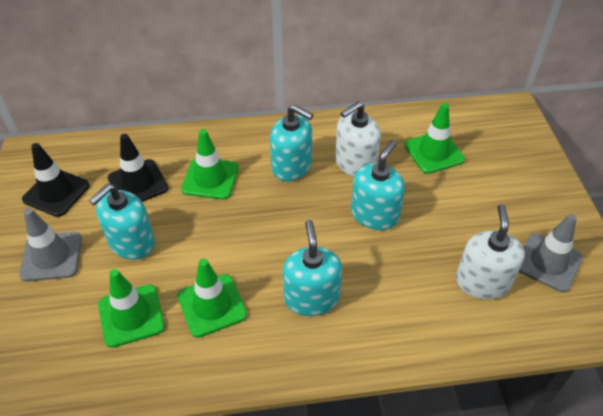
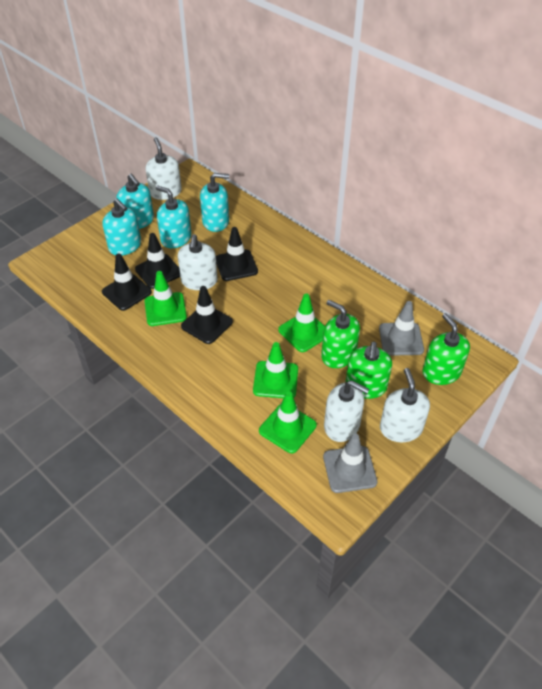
black traffic cone: [22,143,90,217] [108,134,168,202] = 2 -> [102,253,152,311] [135,233,180,289] [181,286,233,344] [216,227,258,281] = 4
green soap dispenser: none = 0 -> [321,300,360,368] [346,341,392,399] [422,313,470,385] = 3
white soap dispenser: [335,102,381,176] [456,204,525,299] = 2 -> [146,137,182,200] [178,234,218,290] [324,380,369,442] [380,368,430,442] = 4

